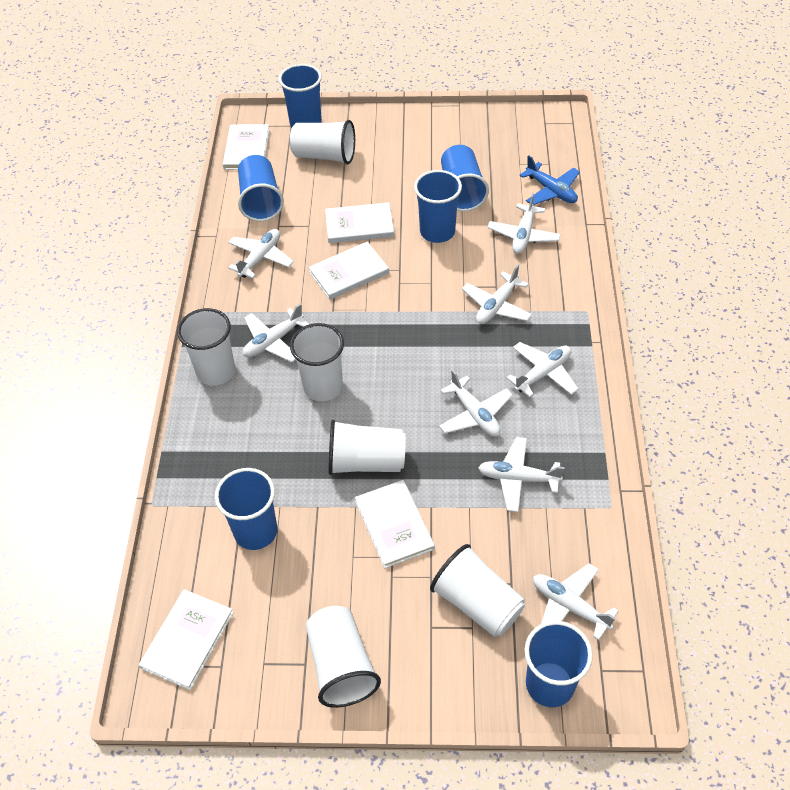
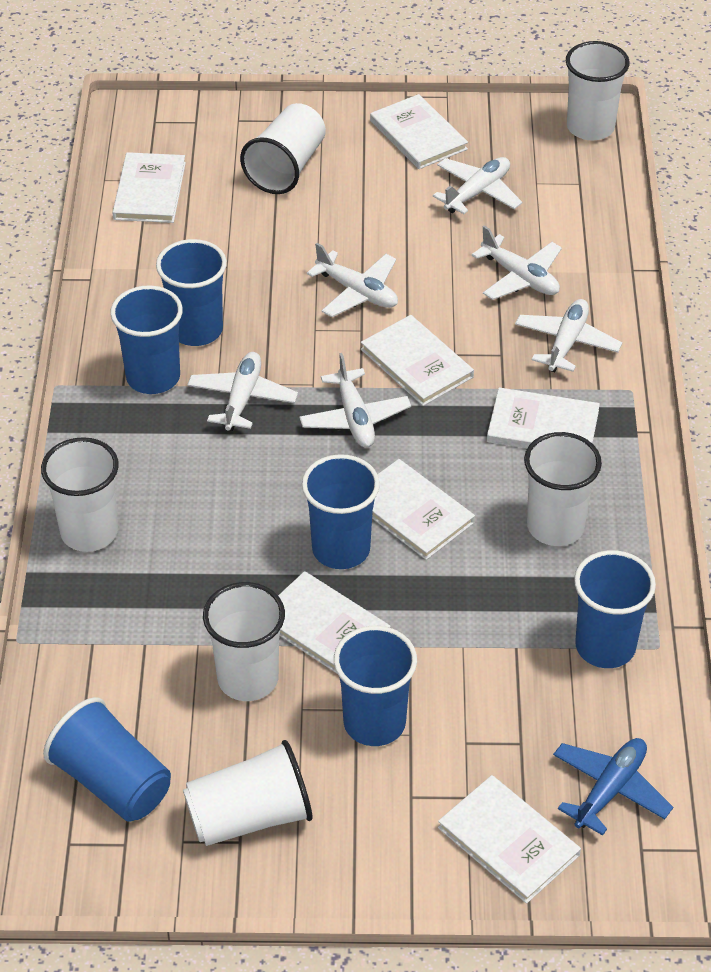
white book: [139,589,234,690] [223,124,270,170] [308,241,389,300] [325,202,394,243] [355,480,435,568] = 5 -> [112,152,186,223] [278,571,391,673] [361,315,474,406] [370,94,468,169] [372,459,475,560] [438,775,581,904] [487,387,600,448] = 7
white plane: [228,229,294,278] [243,303,309,362] [439,370,513,437] [462,264,532,324] [478,437,565,512] [488,193,561,254] [506,342,578,397] [533,563,619,640] = 8 -> [187,352,298,431] [299,353,411,447] [307,243,398,317] [433,157,522,214] [472,225,562,300] [515,299,622,372] = 6

